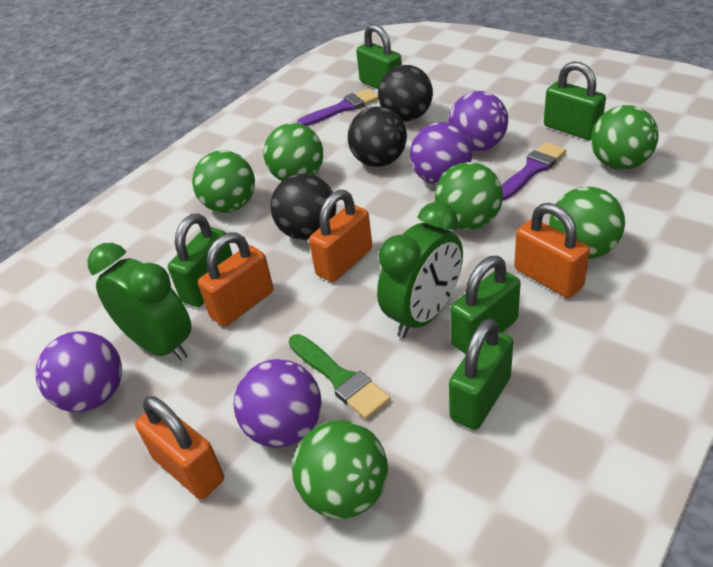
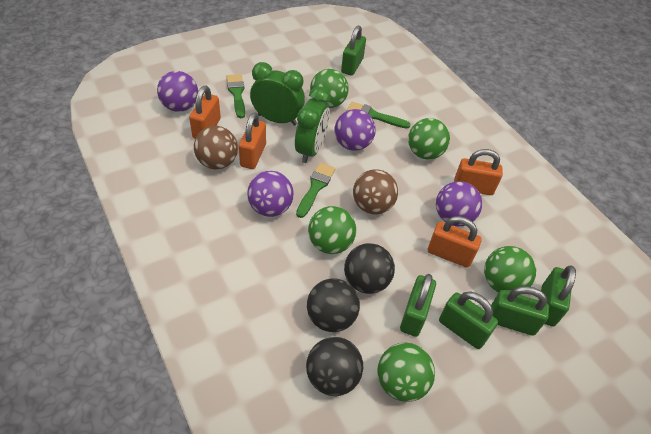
brown ball: none = 0 -> [194,126,238,169] [353,170,398,214] = 2
green ball: [192,150,255,213] [264,123,323,181] [292,420,388,519] [435,162,503,230] [549,187,625,259] [591,105,659,170] = 6 -> [308,206,356,254] [310,69,349,108] [377,343,435,402] [408,118,450,160] [484,246,536,292] = 5
green brush: [288,334,390,419] = 1 -> [226,74,245,118] [296,163,335,218] [347,102,411,129] = 3
purple brush: [297,89,378,126] [501,142,566,201] = 2 -> none = 0

